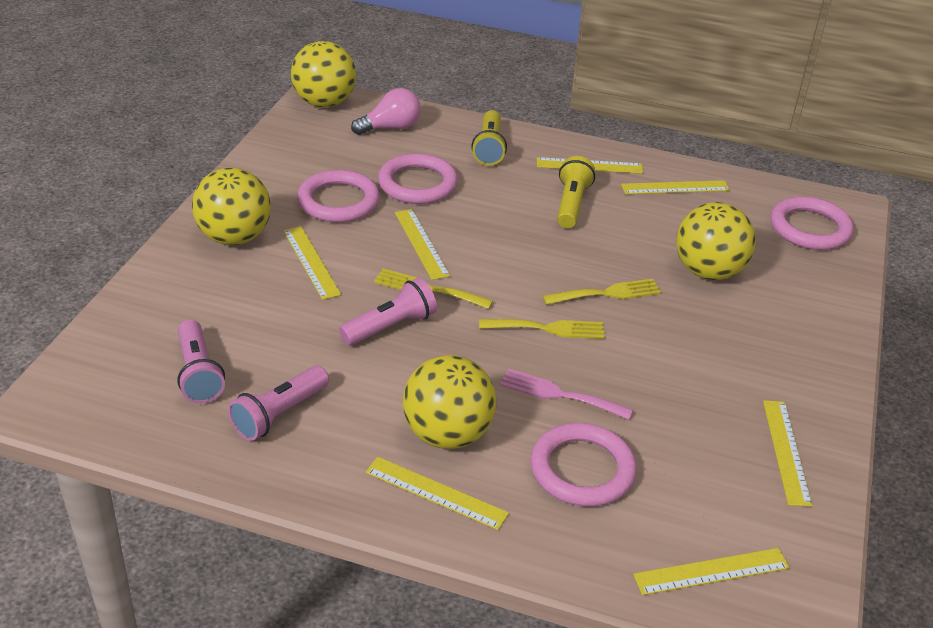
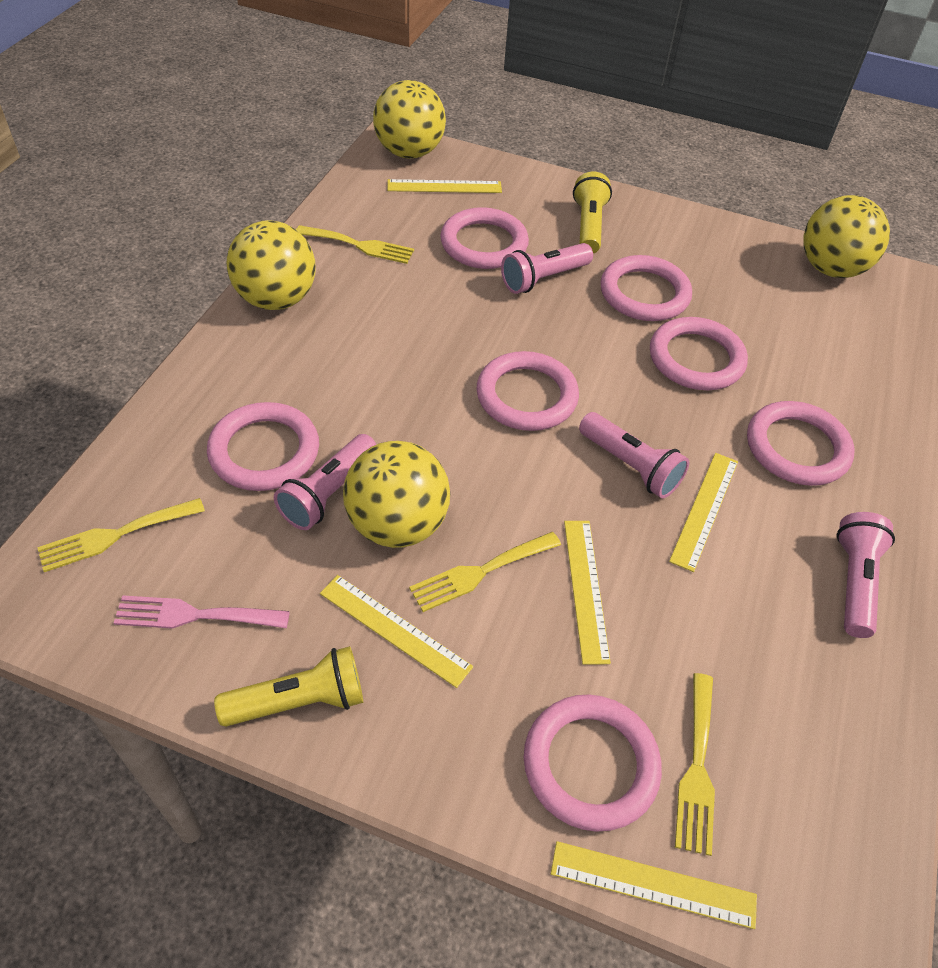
pink flashlight: [177,320,225,403] [228,366,329,441] [339,278,437,346] = 3 -> [274,434,376,530] [501,243,593,294] [579,412,690,499] [837,512,895,638] = 4
pink light bulb: [351,88,421,135] = 1 -> none = 0
pink ring: [297,170,380,222] [378,153,458,204] [530,423,637,507] [770,196,853,250] = 4 -> [207,402,319,491] [440,207,529,269] [476,351,579,431] [524,695,662,832] [600,255,692,321] [650,317,748,390] [747,401,855,486] = 7
yellow fork: [374,268,493,309] [479,319,605,339] [542,279,661,305] = 3 -> [37,498,205,572] [296,225,414,264] [409,532,561,612] [675,673,715,856] = 4
yellow ruler: [283,226,341,300] [366,457,509,530] [395,209,450,280] [537,157,643,174] [621,180,730,194] [633,548,790,595] [763,400,812,507] = 7 -> [320,575,473,688] [387,179,502,193] [551,841,757,929] [564,521,611,665] [669,453,738,572] = 5

